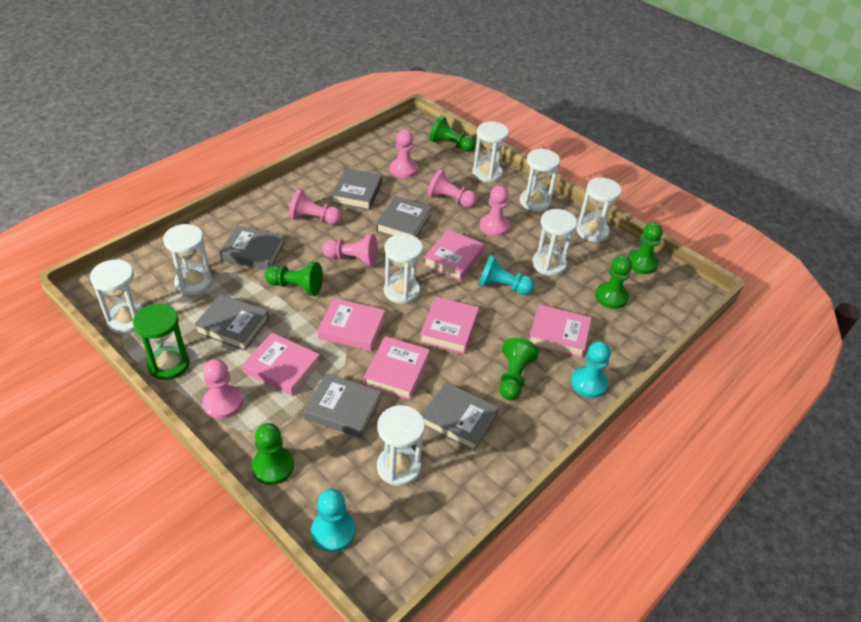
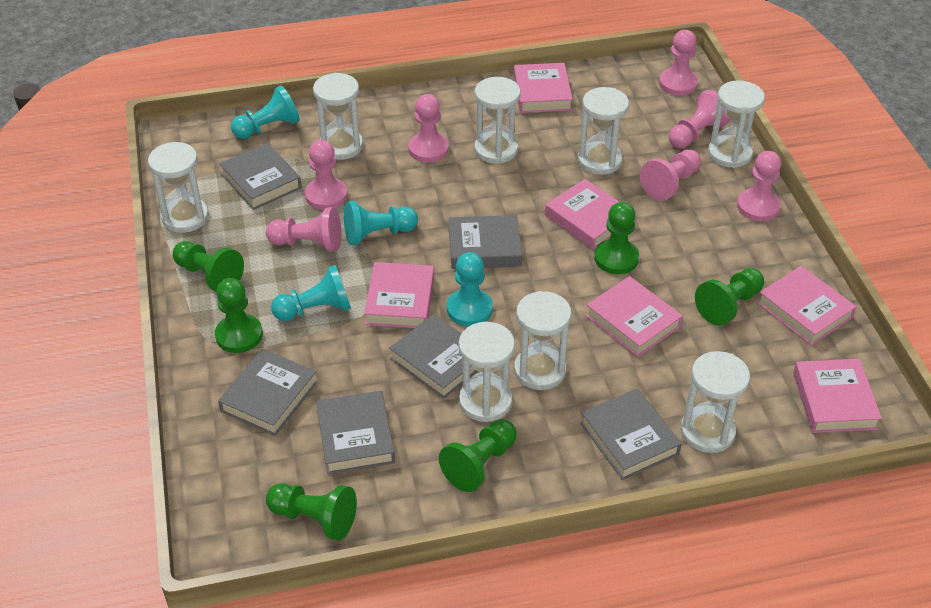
green hourglass: [133,303,190,380] = 1 -> none = 0
pink pawn: [202,359,243,419] [289,189,342,225] [322,234,378,267] [390,130,418,178] [427,169,477,208] [480,186,510,237] = 6 -> [266,207,341,252] [305,140,347,210] [408,94,449,163] [640,149,701,201] [659,30,698,96] [669,90,730,148] [737,151,781,221] = 7
turquoise pawn: [311,489,355,552] [478,254,535,295] [571,341,611,398] = 3 -> [231,85,300,139] [271,265,351,321] [344,201,418,245] [447,252,493,326] = 4

